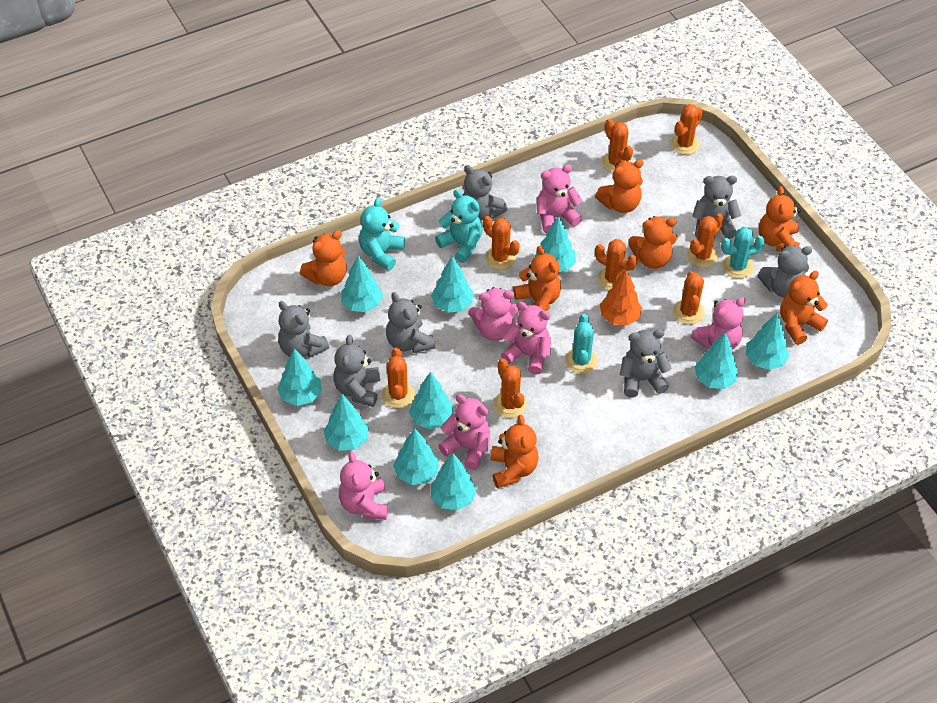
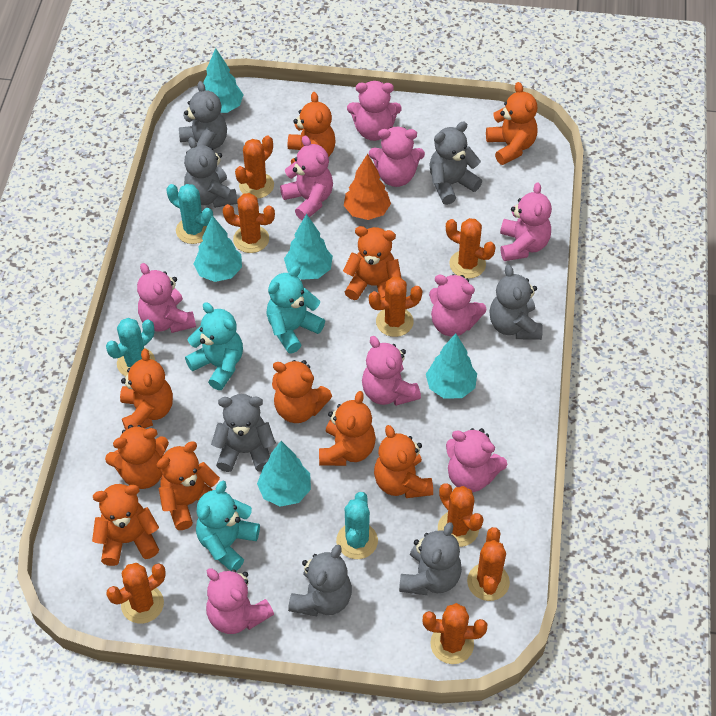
orange teddy bear: [300,230,347,286] [490,415,538,488] [513,246,561,311] [595,159,644,213] [629,216,677,269] [759,186,801,252] [780,271,828,345] = 7 -> [92,484,159,566] [105,425,169,489] [120,349,173,430] [157,442,220,530] [272,360,332,423] [288,92,335,164] [319,391,376,466] [343,226,401,300] [374,425,433,498] [486,82,537,165] = 10
pink teddy bear: [339,452,388,520] [438,394,490,470] [468,287,519,341] [501,302,551,375] [537,164,582,233] [691,297,746,350] = 6 -> [137,263,196,333] [206,568,274,634] [280,136,333,221] [347,81,402,141] [362,336,421,406] [369,127,425,187] [429,274,487,336] [446,428,507,492] [500,182,552,261] = 9
turquoise cactus: [565,314,598,374] [721,227,765,279] = 2 -> [106,318,155,377] [167,184,213,244] [336,492,378,559] = 3
turquoise teddy bear: [359,197,405,271] [435,189,483,263] = 2 -> [185,302,243,390] [196,481,260,571] [266,266,325,353] = 3
turquoise tree: [277,348,321,406] [324,394,369,451] [341,255,383,312] [393,428,439,485] [409,372,453,430] [431,256,473,313] [431,453,477,510] [535,216,576,272] [694,332,738,389] [746,312,789,370] = 10 -> [194,215,242,282] [203,48,244,113] [257,441,311,507] [284,214,333,280] [426,334,477,399] = 5

